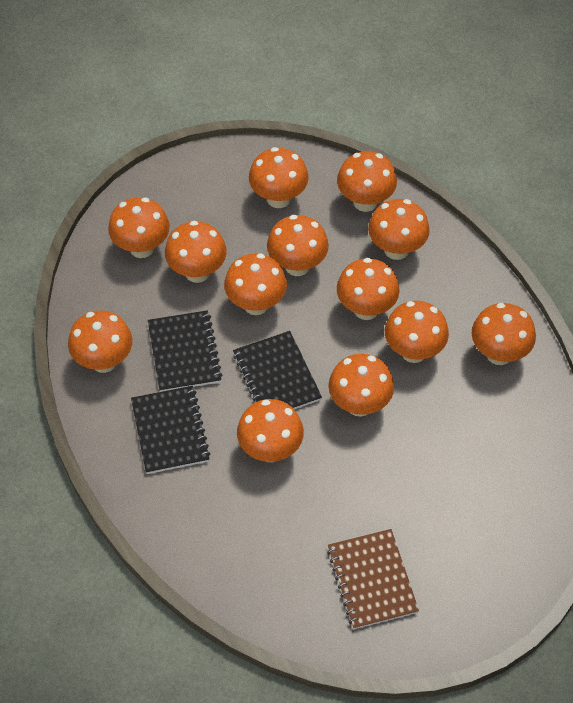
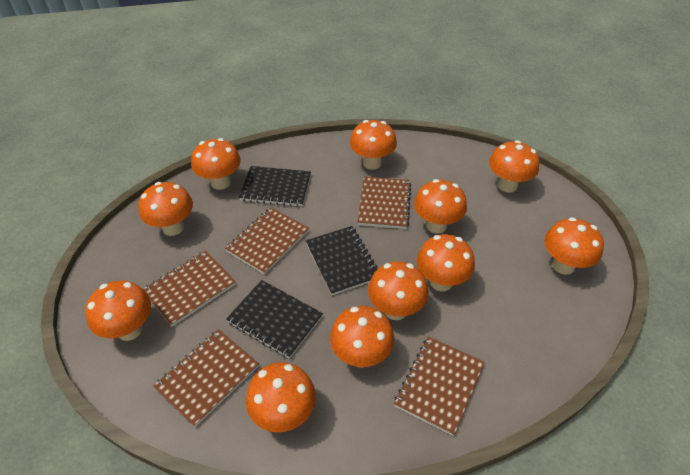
brown notebook: [327,529,419,629] = 1 -> [143,251,236,326] [153,329,259,427] [225,207,309,275] [358,177,411,229] [394,337,485,436] = 5
orange mushroom: [68,311,132,373] [108,197,170,258] [165,221,227,283] [224,253,287,315] [237,399,304,462] [249,147,309,208] [267,215,329,276] [329,354,394,417] [337,151,397,212] [337,258,400,320] [368,199,430,260] [385,301,449,363] [471,303,536,365] = 13 -> [85,281,151,341] [138,182,193,236] [191,138,241,190] [246,362,316,432] [330,306,394,368] [350,120,397,170] [368,261,428,320] [414,179,467,234] [417,234,475,292] [489,140,539,193] [544,217,604,275] = 11

